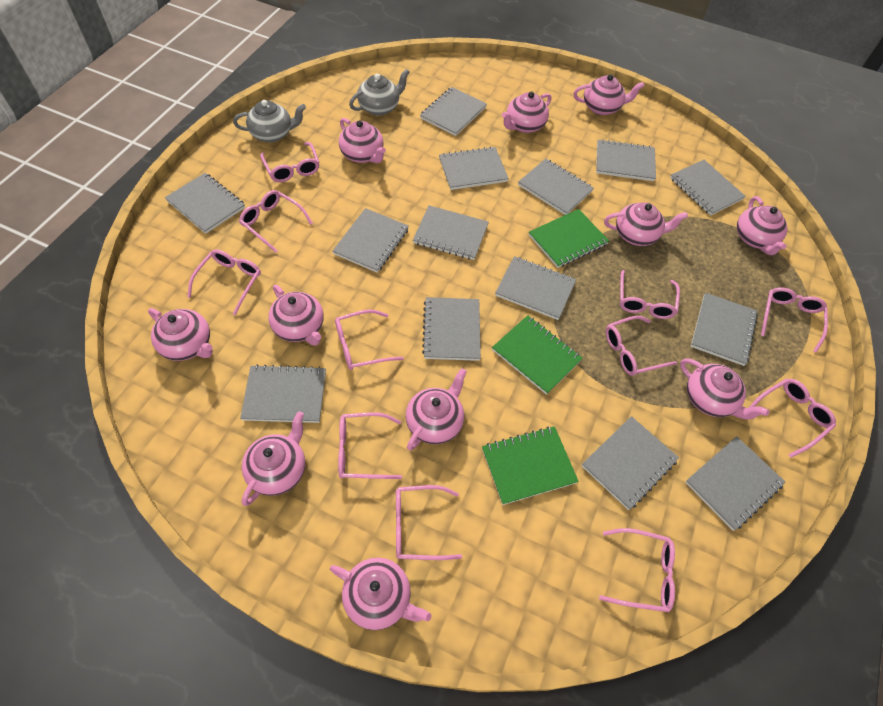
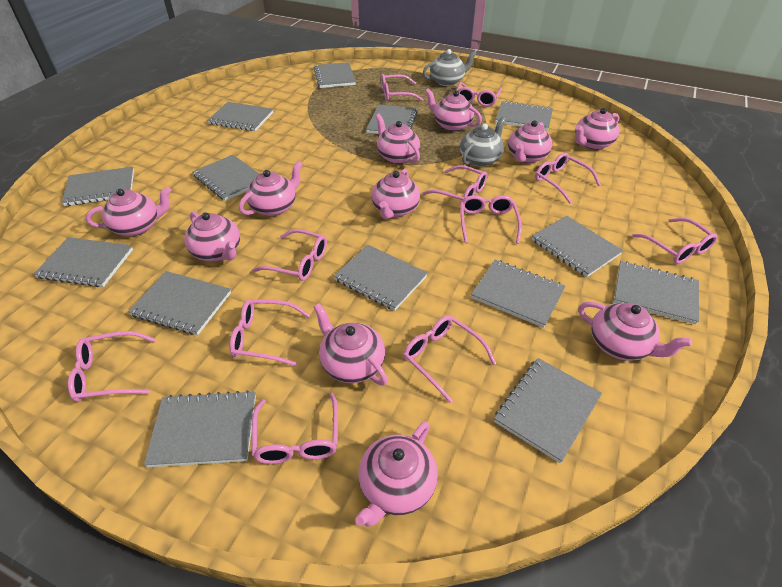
green notebook: [482,426,579,505] [492,315,583,395] [529,209,609,268] = 3 -> none = 0

